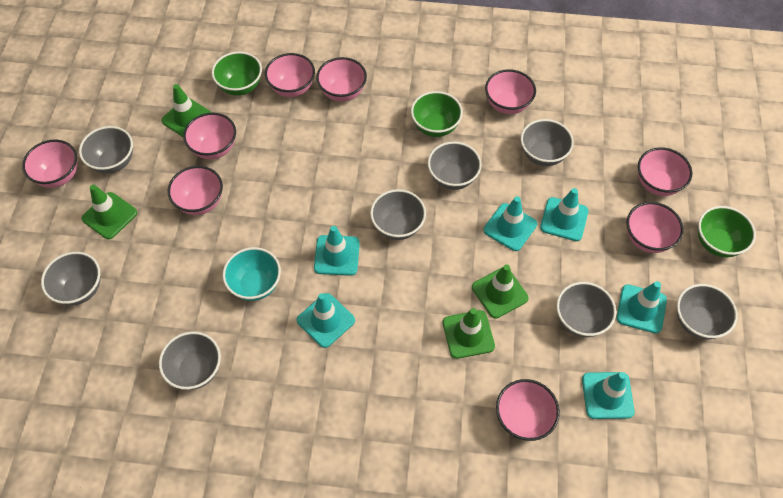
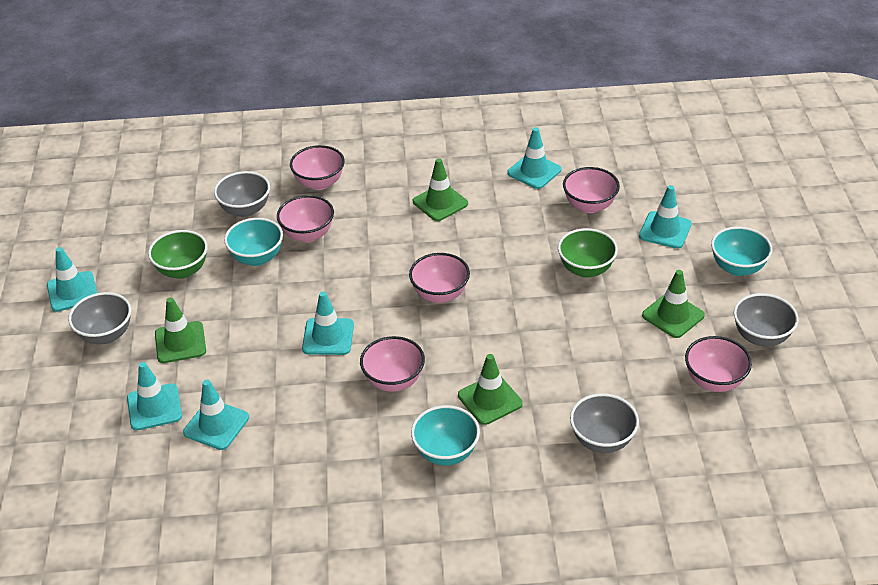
green bowl: [212,52,262,96] [411,91,463,137] [698,206,756,257] = 3 -> [148,230,208,279] [558,228,618,278] = 2
grey bowl: [41,252,100,305] [79,126,133,174] [159,332,221,390] [370,189,426,240] [428,142,482,190] [520,119,574,166] [556,282,616,337] [677,284,738,340] = 8 -> [68,292,131,344] [214,171,270,217] [570,393,639,453] [734,293,799,346] = 4
pink bowl: [22,140,77,188] [168,166,223,215] [183,113,236,160] [265,53,315,97] [316,57,367,102] [485,69,536,114] [496,379,560,441] [627,202,684,253] [638,147,693,196] = 9 -> [277,195,334,242] [290,145,345,190] [360,336,425,392] [409,253,470,303] [563,167,620,213] [685,336,752,392] = 6
turquoise bowl: [223,247,281,301] = 1 -> [224,218,283,266] [411,405,480,466] [711,226,772,276] = 3

